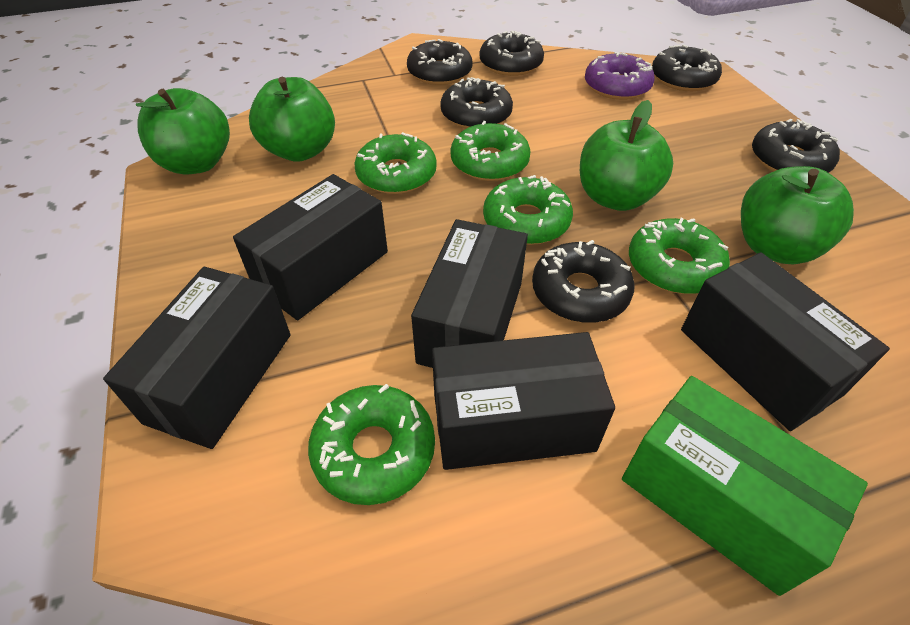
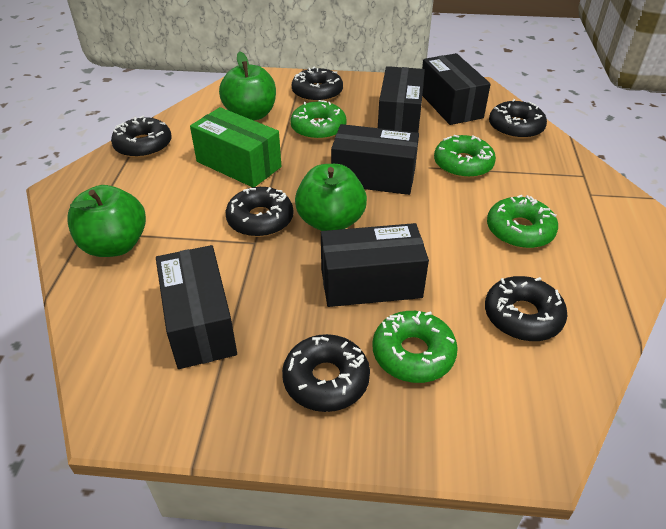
green apple: [136,88,230,175] [249,77,335,162] [580,100,673,211] [741,166,854,264] = 4 -> [67,185,146,257] [219,52,276,121] [295,164,367,231] = 3
green donut: [308,384,435,505] [354,132,437,194] [450,121,530,181] [483,175,573,245] [629,218,730,294] = 5 -> [290,100,347,140] [372,311,458,383] [434,135,496,178] [487,195,558,249] = 4
purple donut: [585,52,655,100] = 1 -> none = 0

